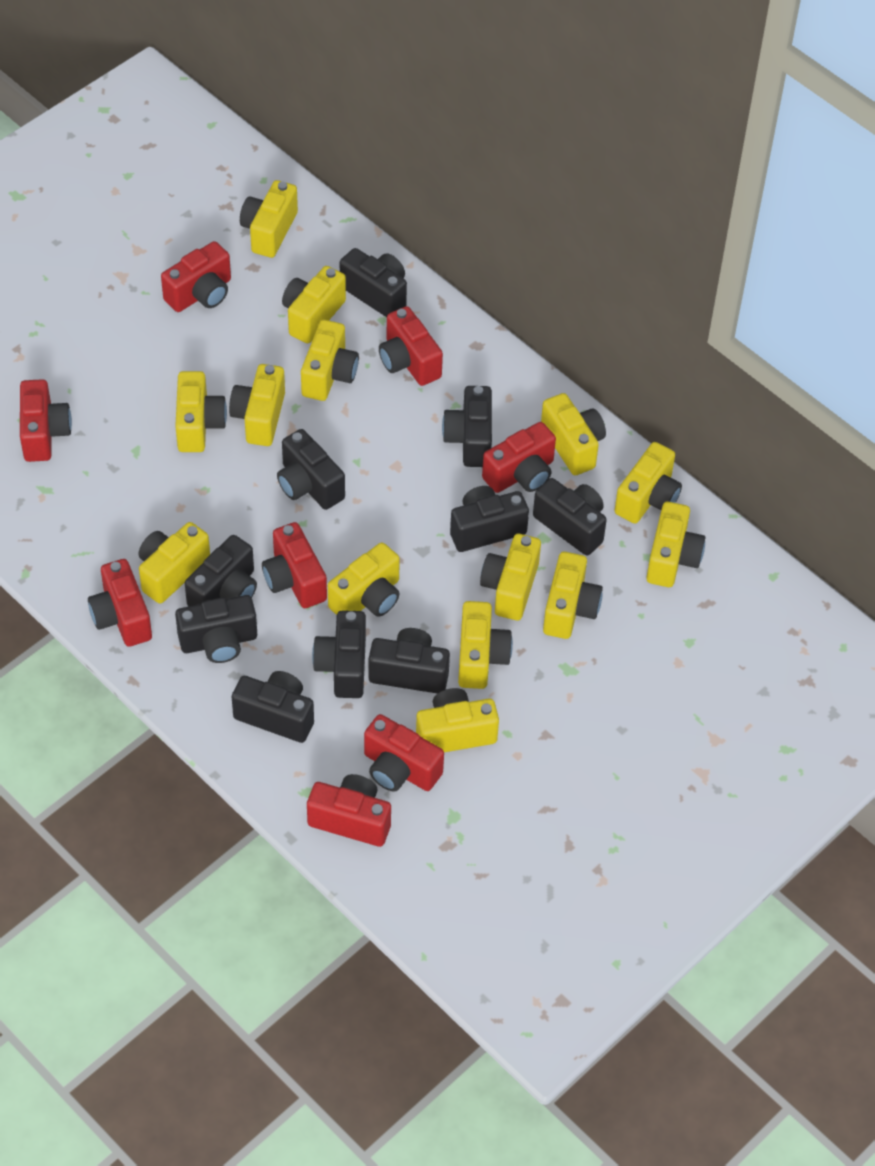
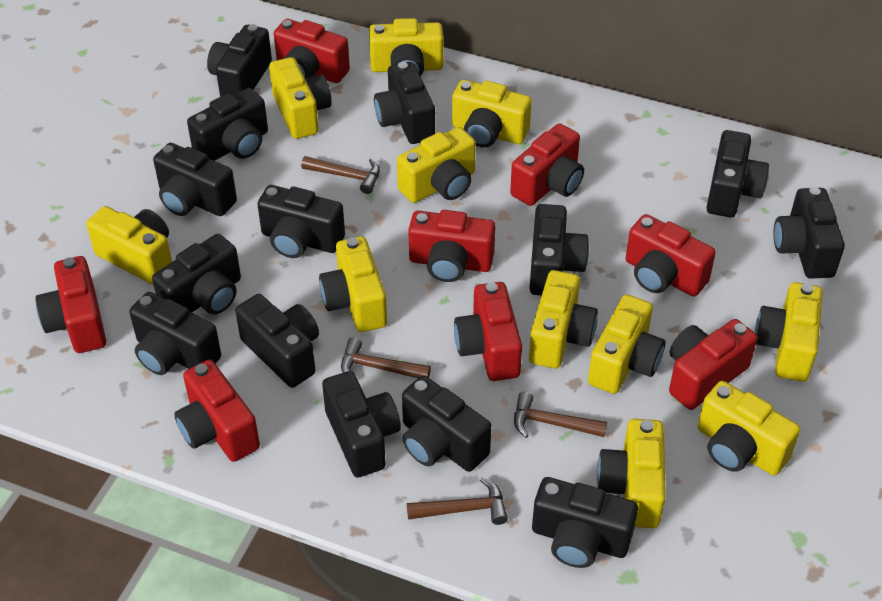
black camera: [175,595,257,663] [185,535,257,606] [232,671,314,743] [277,429,345,510] [312,610,366,698] [340,248,407,317] [369,628,450,694] [442,386,492,467] [450,486,529,552] [533,478,607,556] = 10 -> [129,292,221,375] [152,234,241,315] [153,143,237,216] [187,88,268,161] [207,24,272,97] [235,294,319,388] [257,185,345,258] [322,371,401,477] [374,62,435,144] [402,376,491,472] [529,204,589,295] [532,477,638,568] [706,130,769,218] [773,187,845,279] = 14
brown hammer: none = 0 -> [301,156,380,194] [341,337,431,378] [407,477,508,525] [514,392,607,438] = 4
yellow camera: [139,522,210,604] [175,371,227,452] [229,364,285,446] [240,180,298,258] [282,266,346,343] [301,320,359,401] [328,542,400,617] [416,688,499,752] [458,601,513,689] [480,534,541,620] [541,393,606,475] [543,552,603,639] [614,442,682,524] [646,502,705,587] = 14 -> [86,206,172,285] [269,57,332,139] [319,236,387,332] [369,18,443,76] [397,127,476,203] [452,80,532,147] [529,270,598,369] [588,294,666,394] [597,419,666,528] [698,381,800,476] [755,282,823,382] = 11

